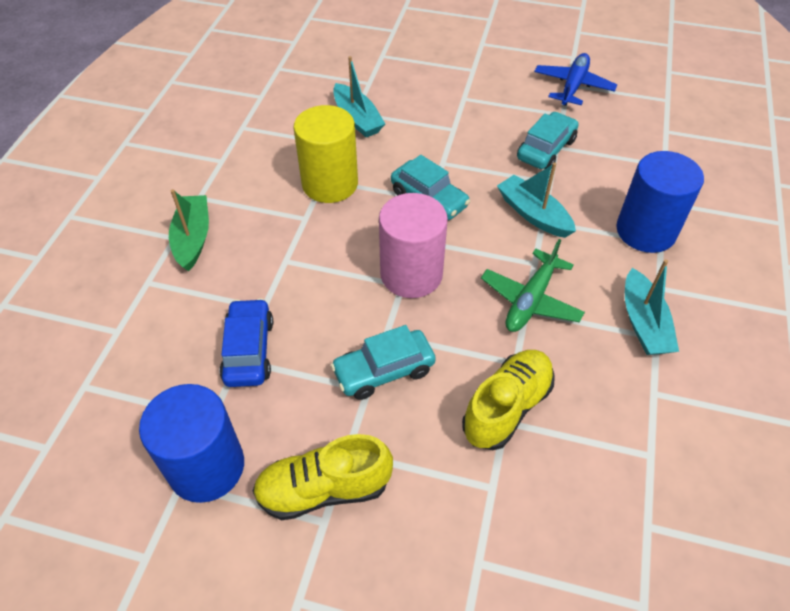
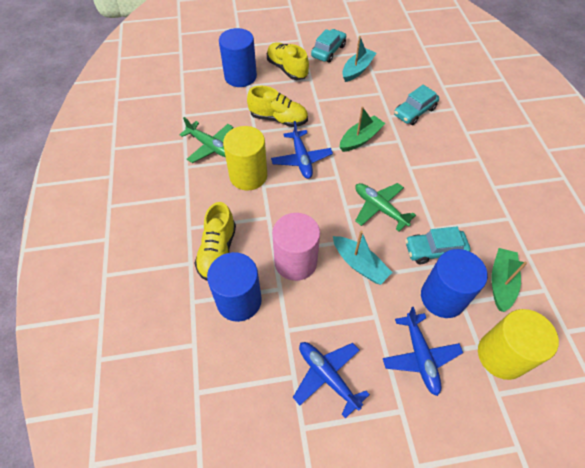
blue car: [219,298,273,387] = 1 -> none = 0
blue cylinder: [139,384,244,503] [616,151,704,253] = 2 -> [207,252,262,322] [219,28,257,87] [421,249,488,318] = 3
blue plane: [534,53,617,106] = 1 -> [271,121,333,179] [293,342,370,419] [383,307,463,396] = 3
green boat: [169,189,209,271] = 1 -> [340,107,386,152] [491,248,527,312] = 2
green plane: [481,239,585,332] = 1 -> [179,117,234,163] [355,183,416,231] = 2
turquoise boat: [333,56,385,137] [497,162,576,238] [625,259,679,355] = 3 -> [333,230,392,285] [342,36,376,82] = 2
yellow cylinder: [294,105,358,203] = 1 -> [223,126,267,191] [478,309,559,380] = 2
yellow shoe: [253,434,393,520] [462,350,555,450] = 2 -> [194,202,236,281] [247,86,308,127] [267,43,309,80] = 3

